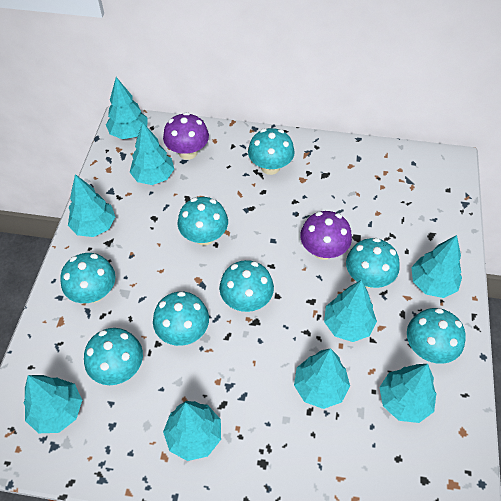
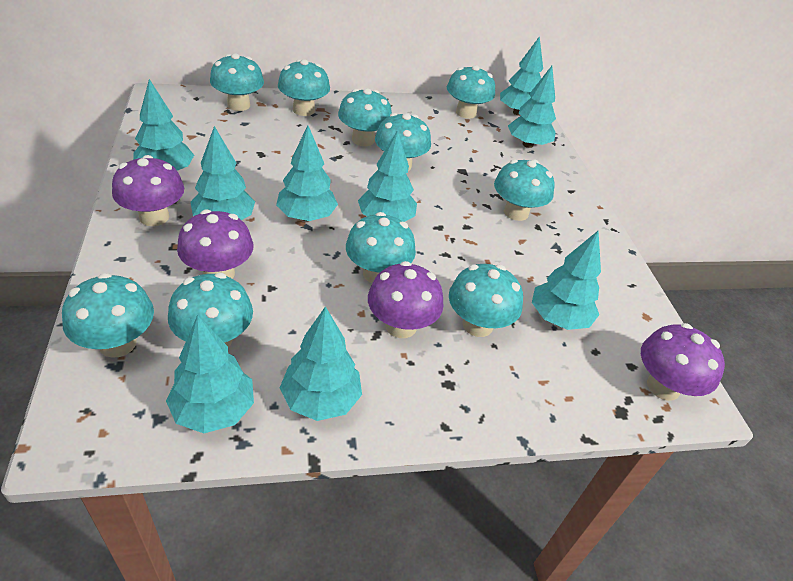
purple mushroom: [163,112,209,160] [300,211,352,260] = 2 -> [112,155,184,226] [177,210,254,279] [368,261,444,338] [641,323,725,401] = 4
turquoise mushroom: [60,253,115,303] [84,328,143,385] [153,291,209,346] [178,197,228,245] [219,260,274,312] [248,128,295,175] [346,238,400,288] [407,308,466,364] = 8 -> [62,273,154,358] [168,273,253,348] [210,53,264,111] [278,59,330,116] [338,88,392,146] [346,212,416,283] [375,113,431,171] [447,65,495,119] [449,264,523,337] [494,159,555,221] = 10

